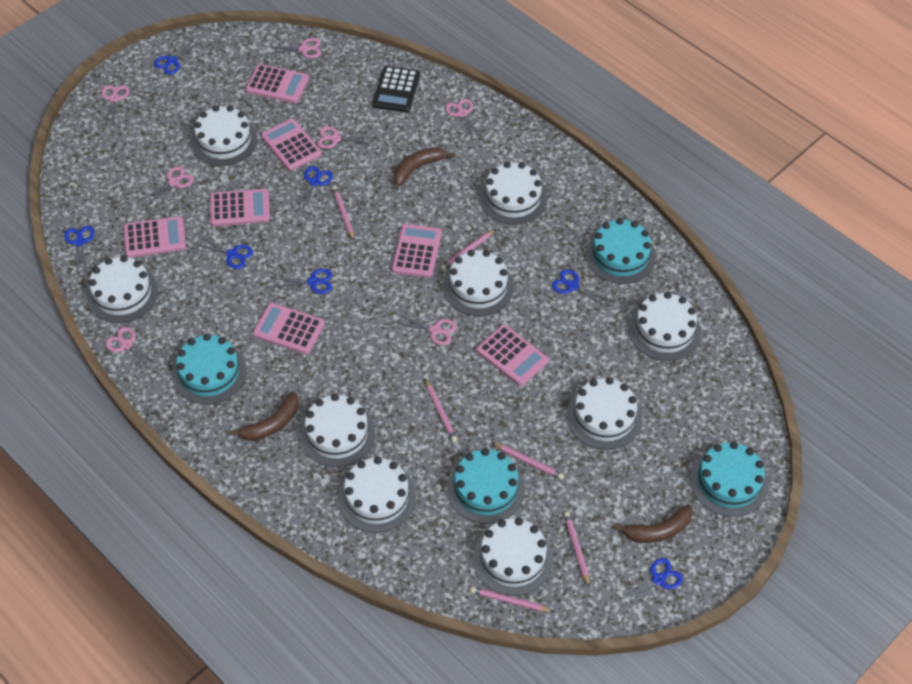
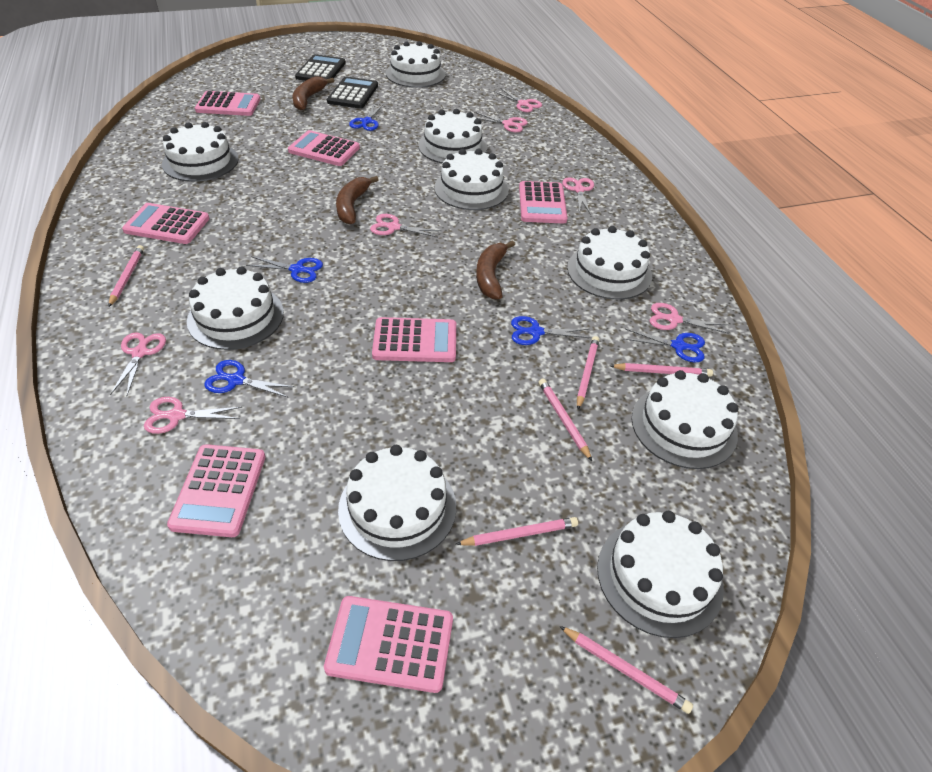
black calculator: [373,66,420,113] = 1 -> [295,54,346,84] [327,77,378,109] = 2
blue scissors: [64,226,95,275] [154,39,202,75] [195,236,253,269] [271,269,332,294] [293,166,333,211] [552,269,612,307] [618,558,683,609] = 7 -> [204,360,295,398] [246,256,323,283] [349,103,384,131] [511,316,592,345] [624,329,705,362] = 5
turquoise cake: [172,334,247,404] [447,448,525,524] [586,218,656,284] [690,442,768,517] = 4 -> none = 0

